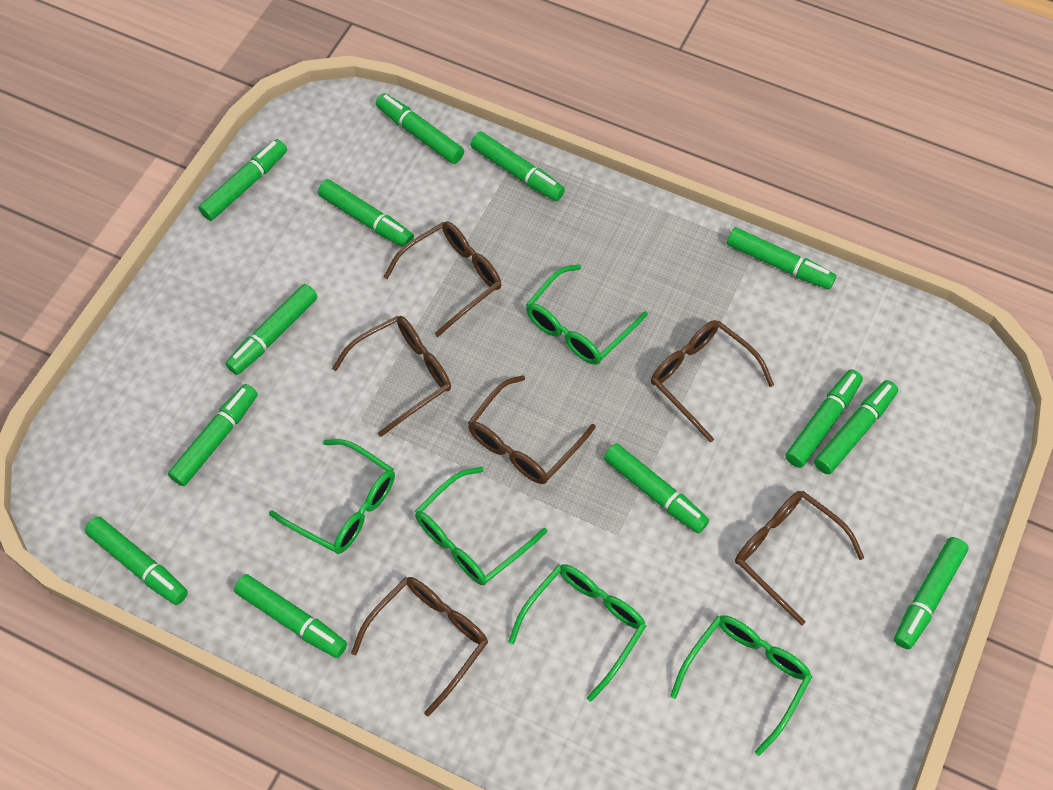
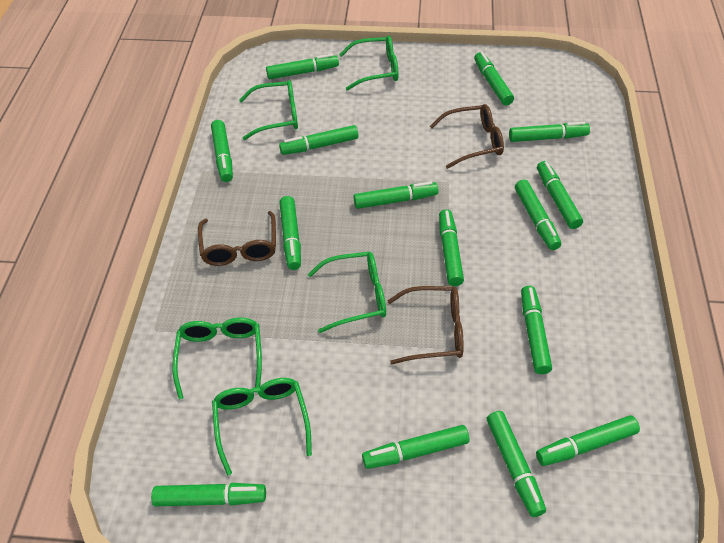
brown glasses: [332,316,451,437] [351,577,488,716] [384,221,501,337] [468,375,596,484] [651,320,774,442] [735,491,864,625] = 6 -> [198,211,276,266] [388,286,464,365] [430,104,504,169] = 3
green marker: [85,517,188,605] [168,384,258,486] [198,139,287,221] [225,284,318,375] [234,574,347,658] [318,179,414,247] [376,93,464,164] [471,131,565,201] [604,443,709,533] [727,227,837,289] [785,369,863,468] [814,380,898,474] [894,537,969,649] = 13 -> [151,483,266,507] [211,120,233,182] [266,54,339,79] [279,125,358,155] [280,196,301,270] [354,181,439,209] [362,425,469,469] [439,209,464,286] [474,52,514,105] [487,411,546,517] [509,122,590,142] [515,180,561,250] [521,286,552,374] [536,415,640,466] [537,161,583,229] = 15

